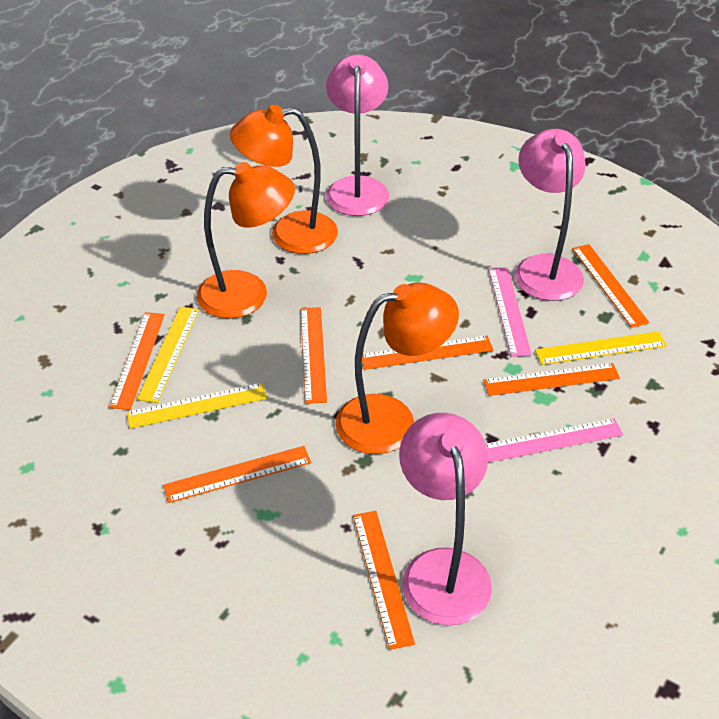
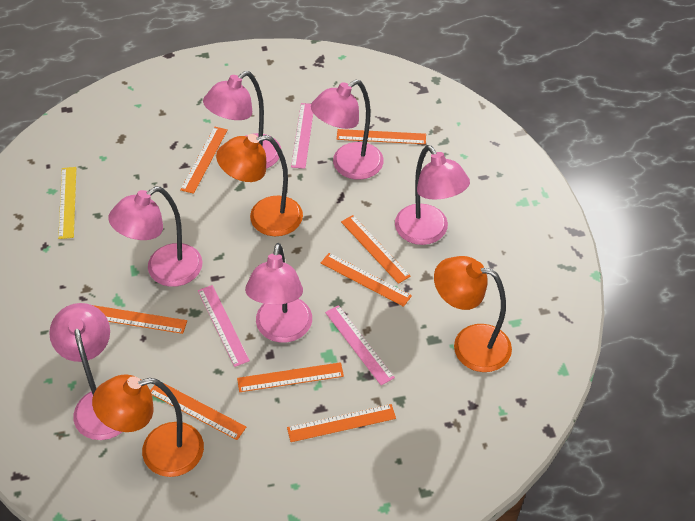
orange ruler: [109,312,165,410] [163,446,311,503] [301,307,327,404] [353,511,415,650] [362,336,493,370] [483,363,620,396] [572,244,649,328] = 7 -> [93,305,187,334] [150,382,246,440] [180,127,228,194] [237,362,344,392] [287,404,396,442] [321,253,412,307] [337,129,426,144] [341,215,411,284] = 8
pink lamp: [326,54,389,216] [399,413,492,625] [515,129,586,301] = 3 -> [49,303,122,440] [108,187,203,287] [203,71,281,169] [245,243,312,343] [311,80,384,180] [395,145,470,245] = 6
pink ruler: [486,418,623,462] [489,268,532,357] = 2 -> [198,285,250,367] [291,103,313,169] [325,305,395,385] = 3
yellow ruler: [126,383,267,429] [137,307,199,403] [535,331,667,365] = 3 -> [58,167,76,239] = 1

